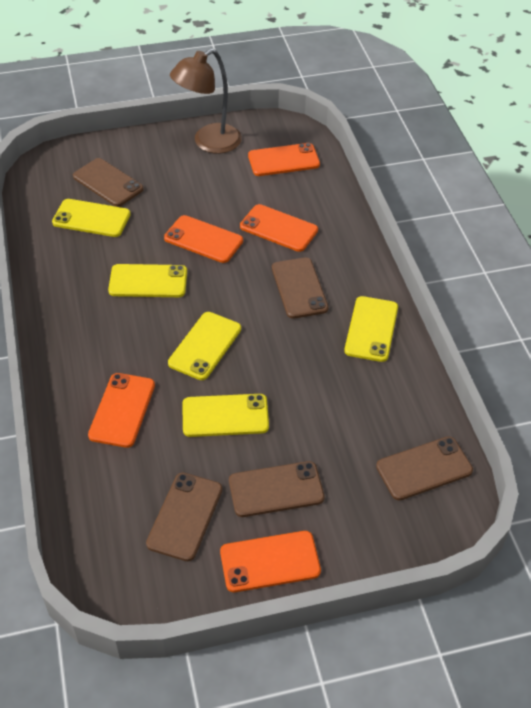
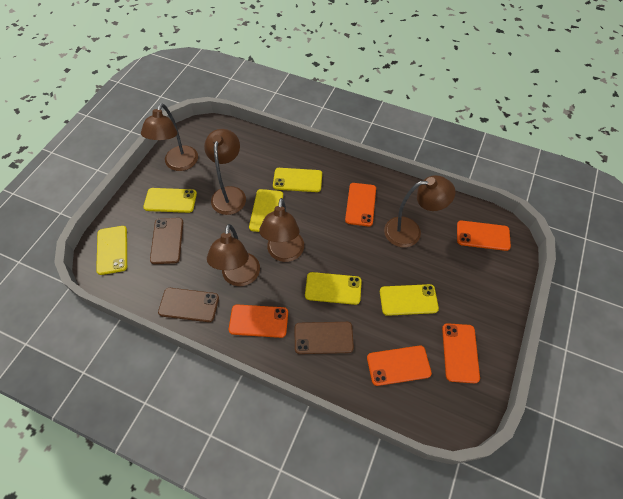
brown lamp: [170,49,242,154] = 1 -> [141,104,198,171] [204,129,246,215] [207,224,260,286] [259,198,304,262] [384,175,456,247] = 5
brown phone: [73,158,144,207] [146,473,223,561] [229,461,324,517] [272,257,329,319] [376,436,473,500] = 5 -> [150,218,183,264] [158,288,219,322] [295,322,354,354] = 3
yellow phone: [52,199,131,237] [108,264,187,297] [168,312,241,380] [182,394,269,437] [344,296,398,362] = 5 -> [96,226,127,275] [143,188,197,213] [249,189,283,232] [273,168,322,192] [305,272,362,305] [380,284,439,316] = 6

